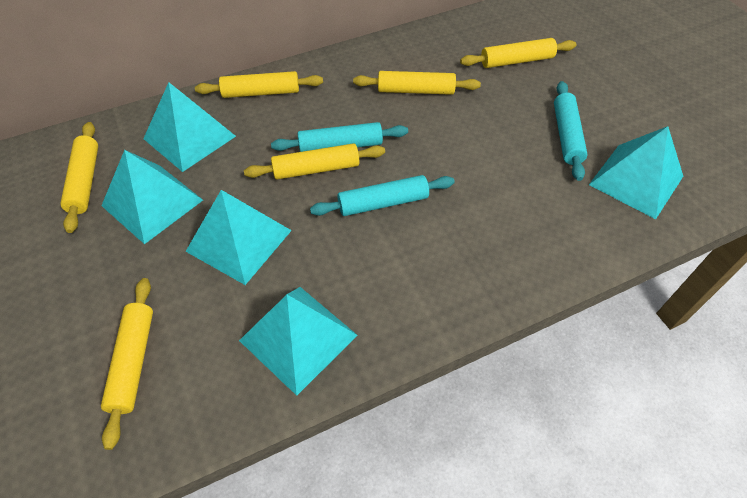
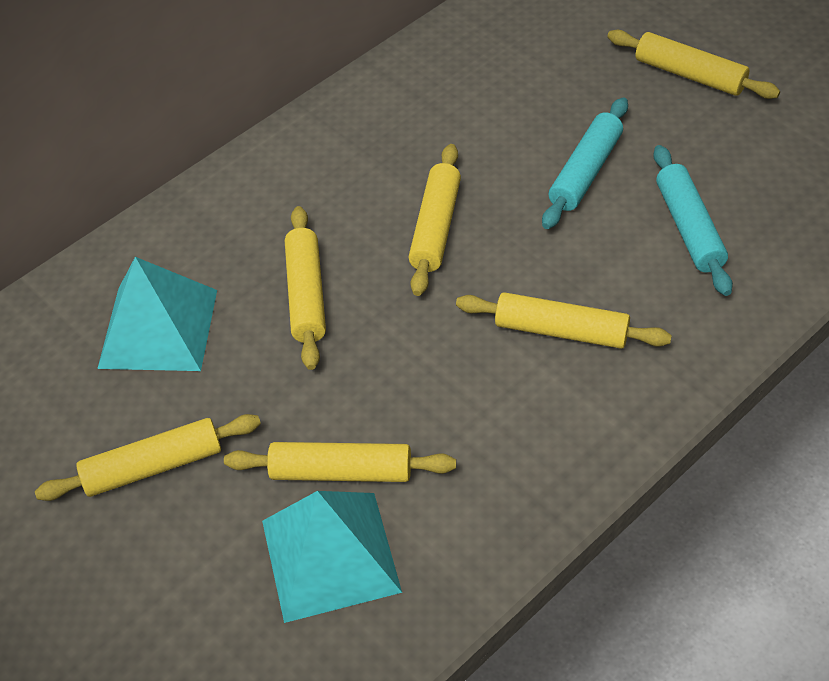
turquoise pyramid: [101,150,203,244] [143,82,236,172] [185,190,292,285] [239,287,358,396] [589,126,683,219] = 5 -> [97,257,217,371] [262,491,402,623] = 2
turquoise rolling pin: [271,122,408,152] [310,175,455,216] [554,81,588,181] = 3 -> [542,97,628,229] [653,145,733,296] = 2

